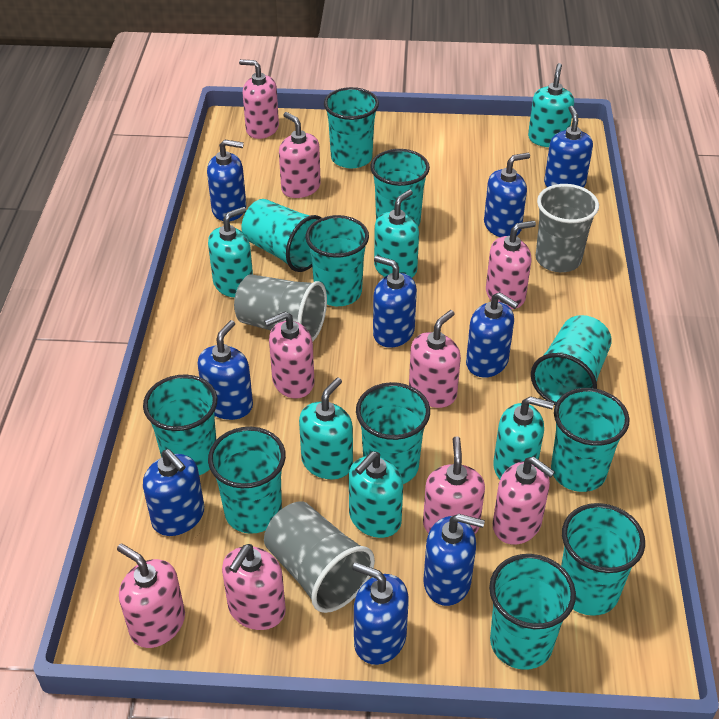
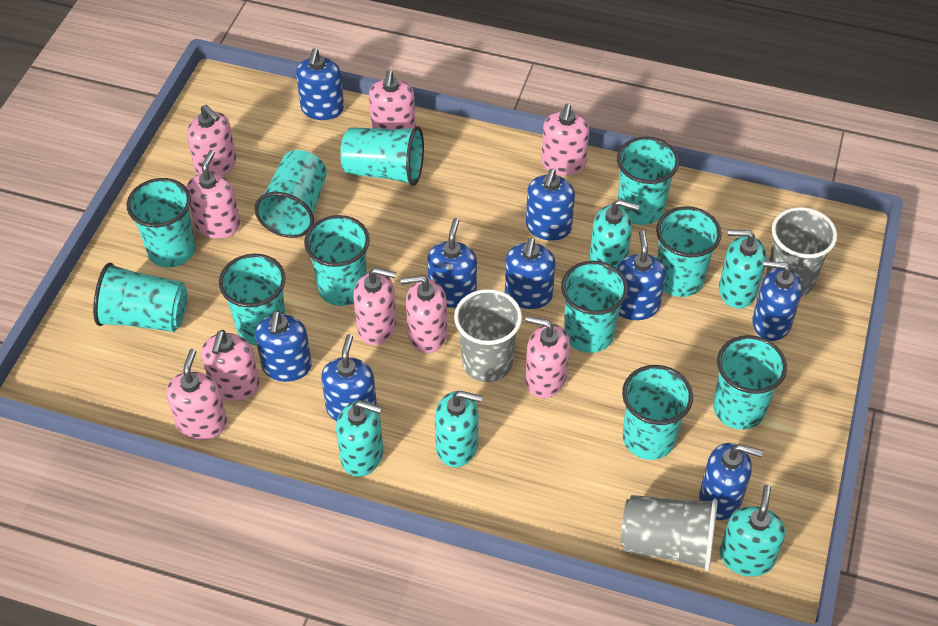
turquoise soap dispenser: [208,207,253,298] [299,377,353,479] [349,451,403,538] [374,189,419,278] [493,396,554,479] [528,63,574,147] = 6 -> [336,400,383,477] [435,391,483,467] [589,199,640,268] [719,230,766,309] [720,485,785,577] = 5

